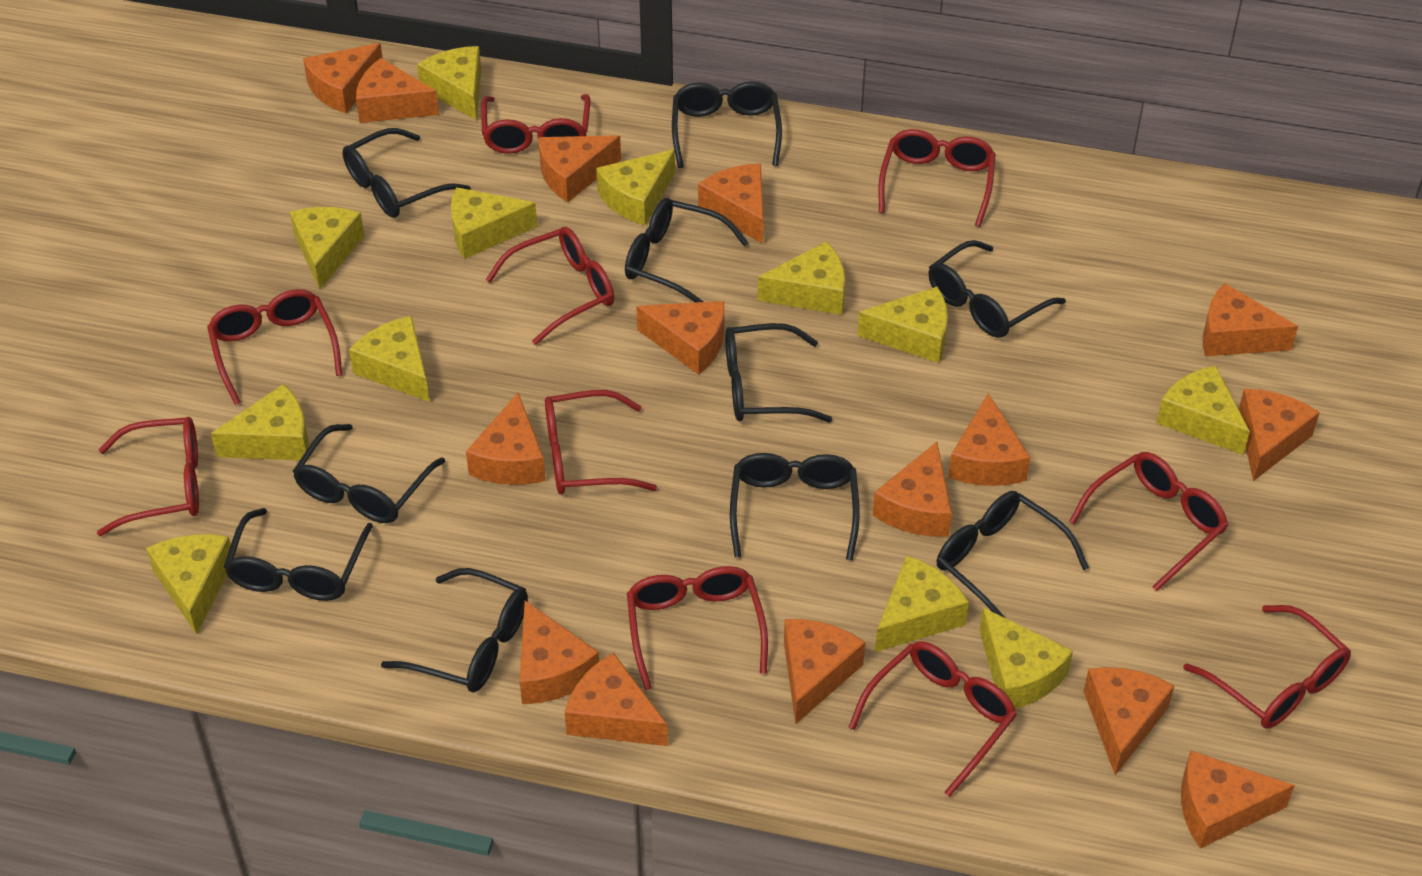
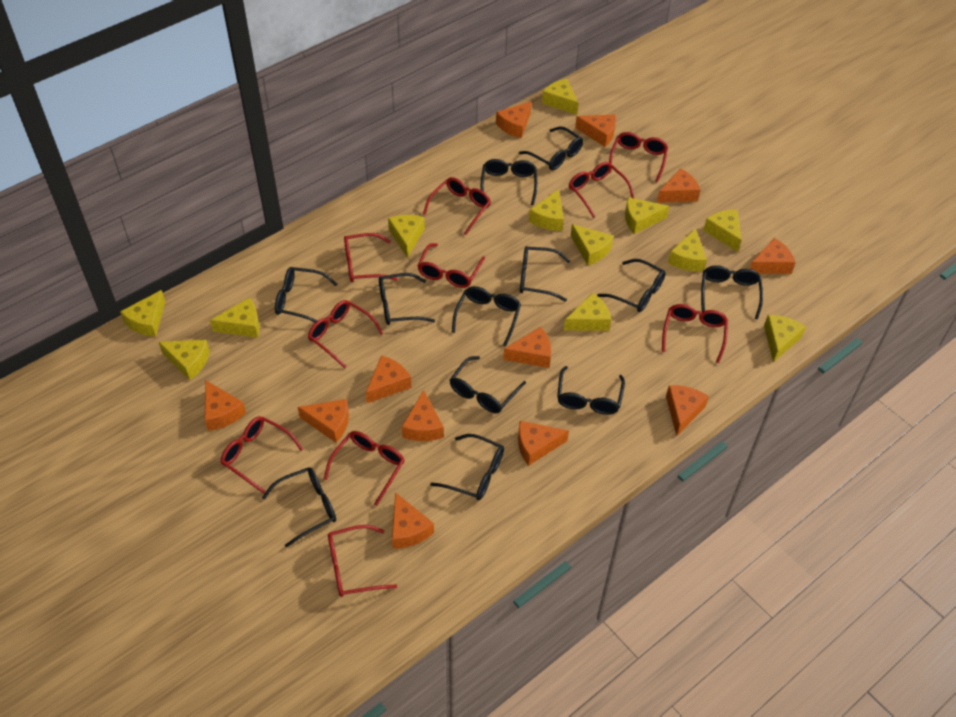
black glasses: [224,508,373,601] [293,424,445,523] [342,128,471,218] [381,568,528,692] [625,198,748,303] [672,81,782,168] [725,323,832,422] [730,453,860,560] [928,240,1066,338] [937,491,1089,618] = 10 -> [262,467,336,548] [275,267,338,322] [379,273,435,325] [430,434,504,500] [450,356,526,413] [452,286,521,347] [481,159,537,206] [519,126,583,170] [520,246,570,302] [557,366,625,415] [597,259,666,312] [701,265,763,320] = 12
orange cheese: [303,43,383,114] [356,58,439,123] [466,393,546,485] [520,601,599,704] [538,135,621,203] [565,652,668,746] [636,301,724,375] [698,163,764,244] [784,619,865,724] [873,442,952,537] [948,393,1030,486] [1083,667,1175,775] [1181,751,1295,849] [1203,283,1298,356] [1239,389,1320,481] = 15 -> [205,381,246,431] [298,399,349,443] [366,355,411,403] [392,492,434,549] [402,390,444,441] [496,101,531,138] [503,327,551,368] [518,421,569,466] [575,114,616,147] [657,168,700,203] [666,385,709,436] [750,238,796,274] = 12

